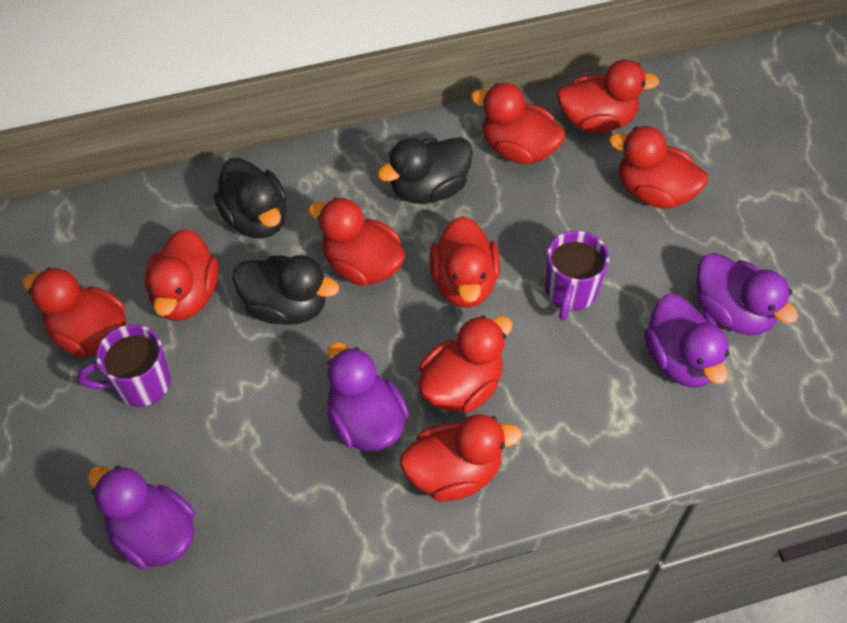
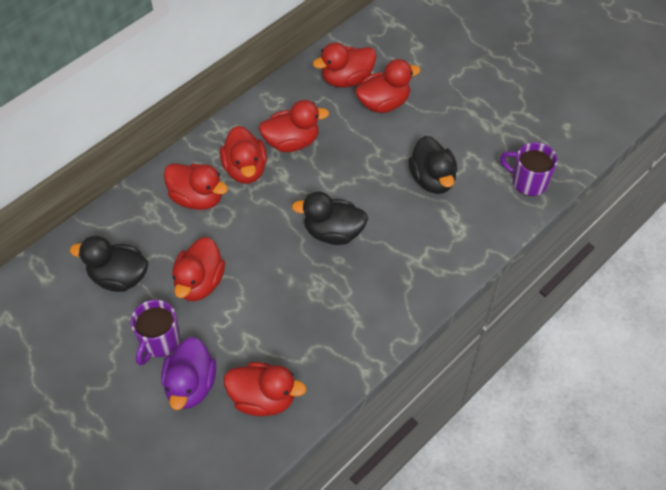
purple duck: [88,465,195,569] [327,342,409,451] [644,294,729,388] [697,253,798,335] = 4 -> [161,337,216,410] = 1
red duck: [22,268,126,358] [145,229,218,321] [308,197,405,286] [400,414,522,502] [418,315,513,413] [429,216,500,308] [471,83,566,164] [557,60,659,133] [609,126,708,209] = 9 -> [164,164,228,210] [172,237,225,301] [220,126,267,184] [224,362,306,416] [259,100,329,152] [313,43,376,88] [355,59,421,113] = 7

